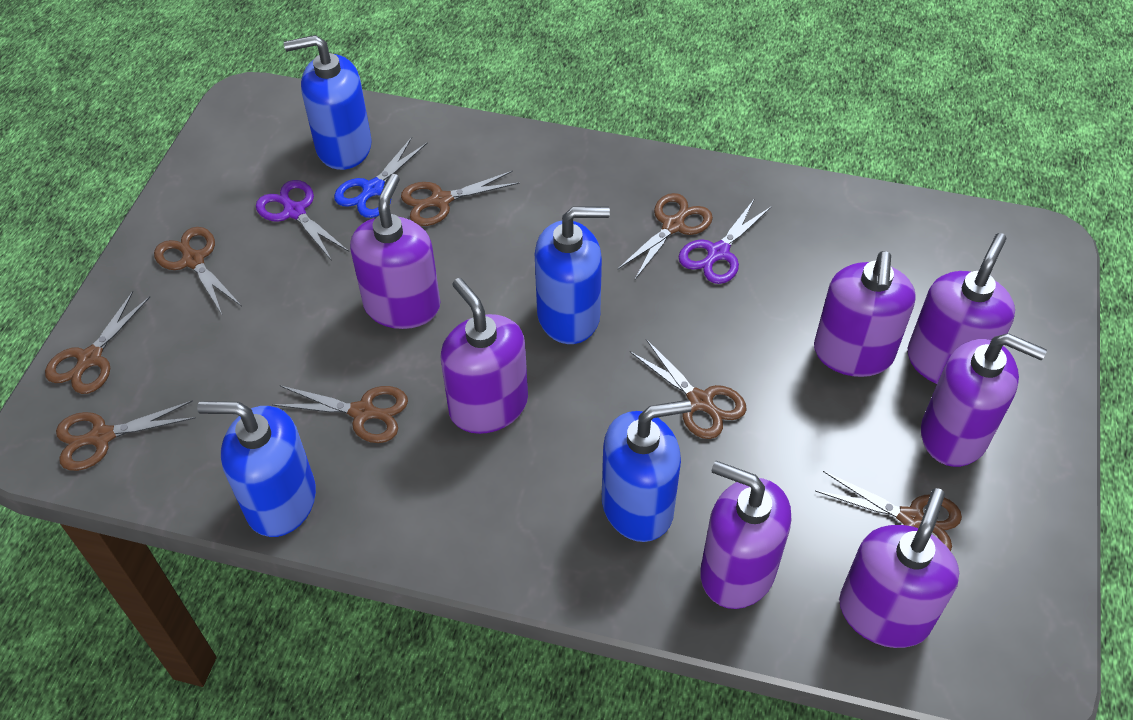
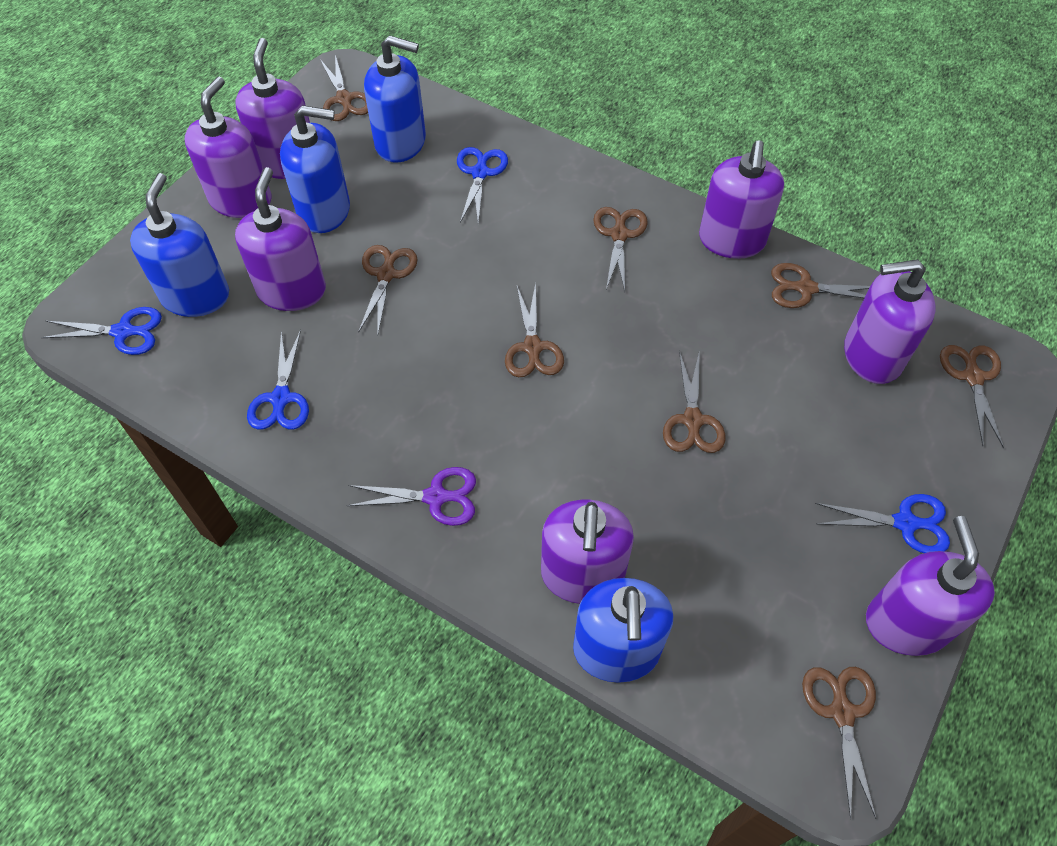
blue scissors: [334,137,427,218] = 1 -> [41,307,162,355] [247,330,309,430] [457,147,508,224] [815,494,950,553] = 4
purple scissors: [256,180,349,261] [678,198,772,284] = 2 -> [347,467,476,526] = 1

